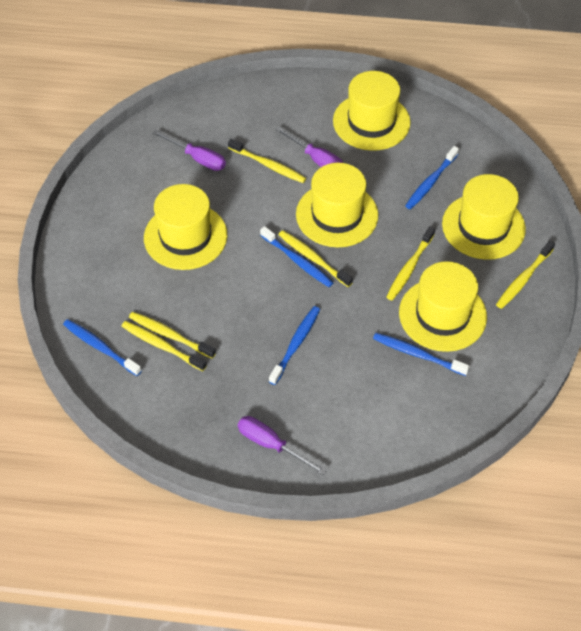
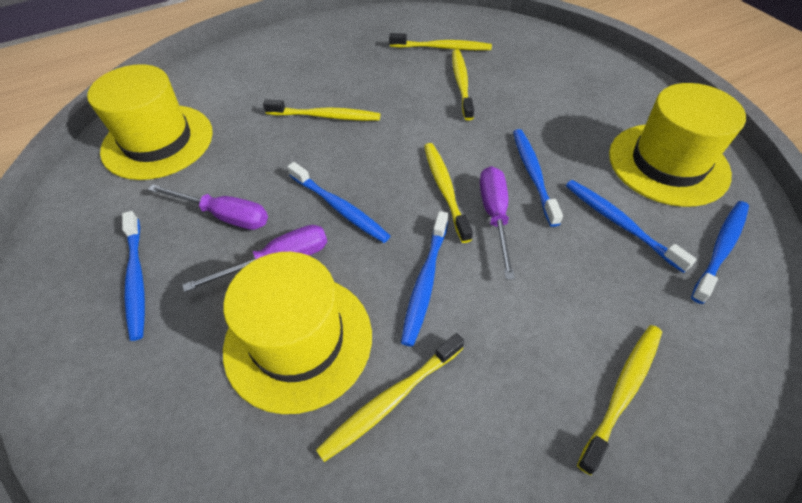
blue toothbrush: [63,319,142,376] [260,226,333,287] [269,306,320,385] [373,333,470,376] [405,146,459,209] = 5 -> [122,211,145,341] [287,162,390,243] [401,211,448,347] [513,129,563,227] [566,180,697,273] [691,201,749,304] = 6
yellow hat: [144,184,227,270] [296,163,378,247] [333,71,411,151] [399,261,487,352] [442,174,526,260] = 5 -> [87,64,213,180] [223,252,372,414] [609,83,746,207] = 3

